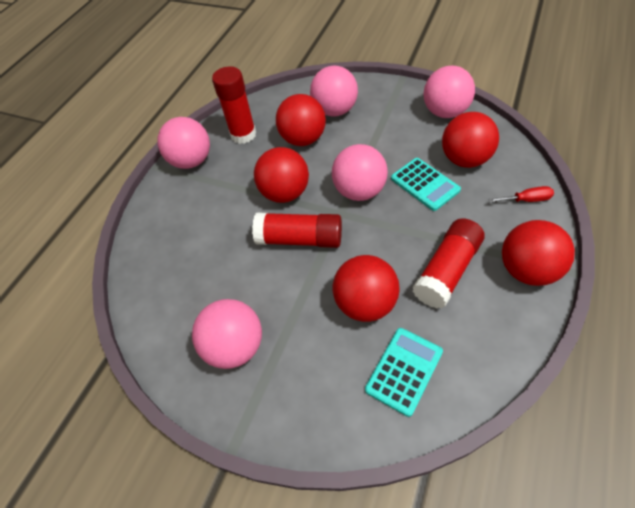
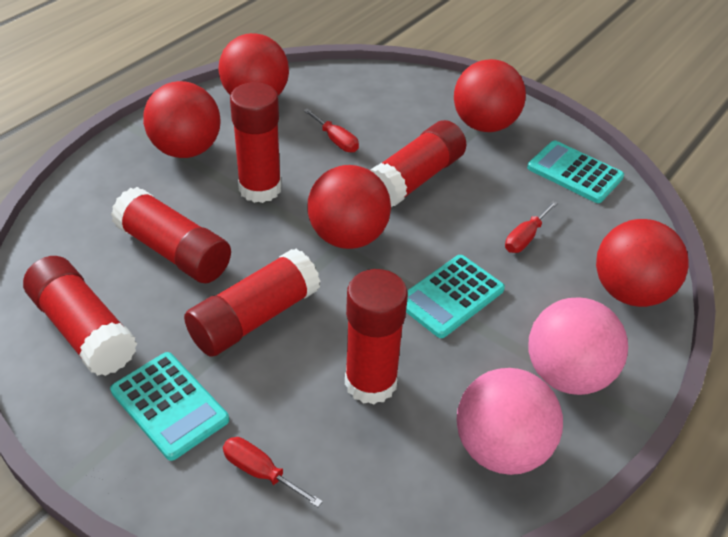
pink ball: [158,117,210,169] [192,299,262,369] [310,66,358,116] [332,144,388,201] [423,66,475,118] = 5 -> [457,368,563,475] [529,297,628,395] = 2
red glue stick: [212,67,256,144] [252,213,342,248] [413,218,485,309] = 3 -> [23,256,137,376] [111,187,231,283] [184,248,320,357] [230,82,282,203] [345,269,408,405] [370,120,466,207] = 6
red screwdriver: [488,186,554,202] = 1 -> [223,437,323,507] [303,108,359,153] [505,201,558,253] = 3
turquoise calculator: [365,328,443,417] [391,158,461,211] = 2 -> [110,352,229,461] [406,255,505,338] [527,140,624,203] = 3

